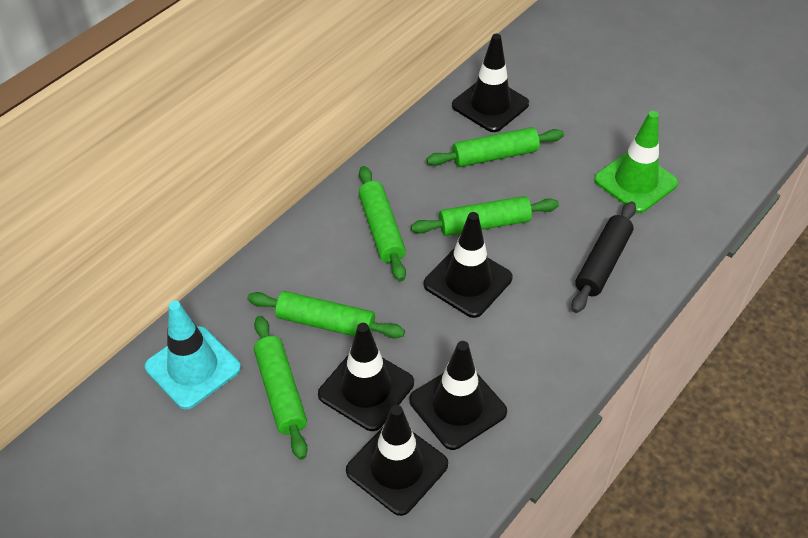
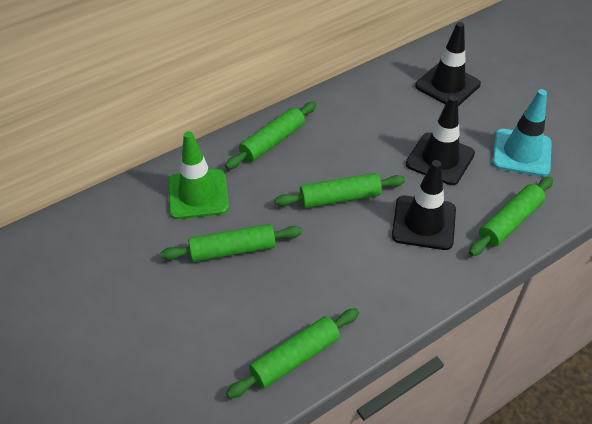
black rolling pin: [572,201,636,313] = 1 -> none = 0
black traffic cone: [318,323,414,431] [346,405,448,516] [409,341,507,450] [423,212,513,318] [452,34,529,132] = 5 -> [392,160,456,250] [406,95,475,185] [415,22,481,106] = 3

